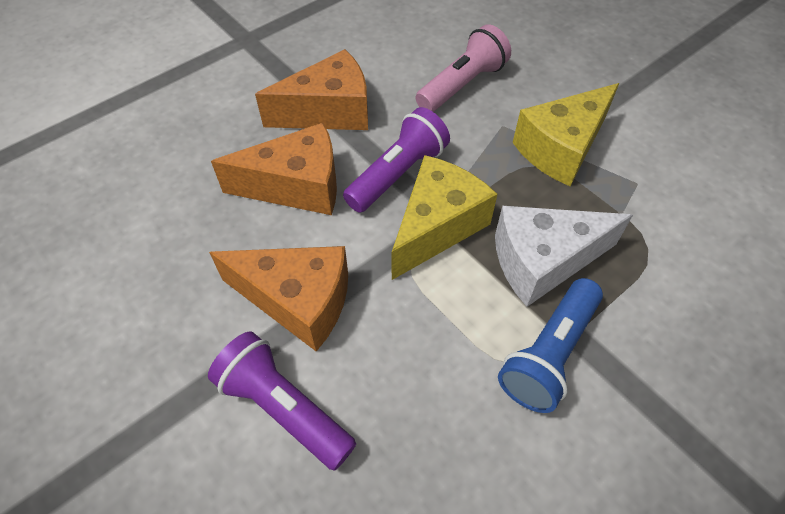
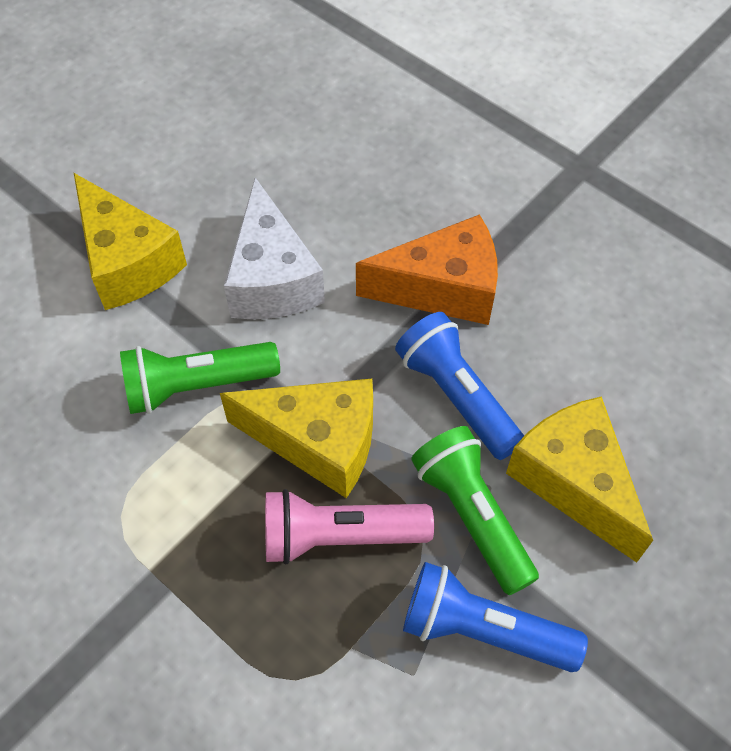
blue flashlight: [498,278,603,413] = 1 -> [395,312,524,460] [403,562,588,672] = 2
green flashlight: none = 0 -> [120,342,280,414] [411,426,539,595] = 2
orange cheese: [209,246,348,352] [211,123,337,215] [255,49,368,130] = 3 -> [356,214,498,325] = 1
purple flashlight: [208,331,356,471] [343,107,450,213] = 2 -> none = 0
yellow cheese: [392,155,498,280] [513,83,619,186] = 2 -> [74,173,187,310] [220,379,373,498] [506,396,653,563] = 3

